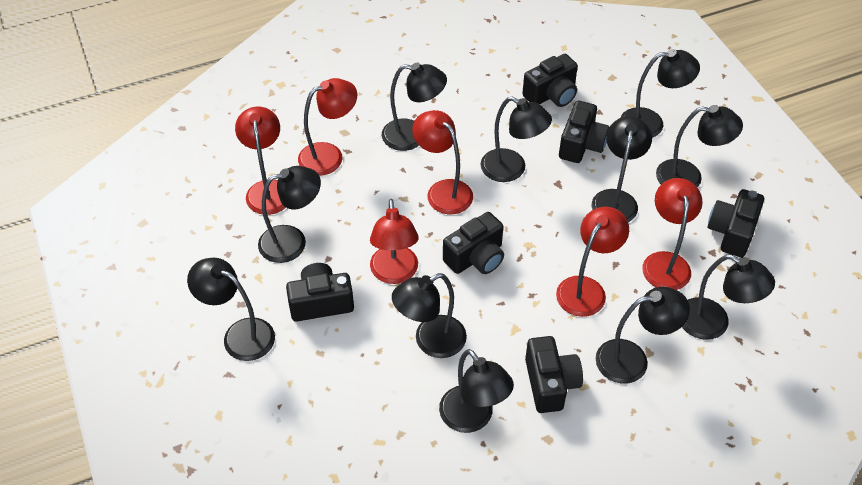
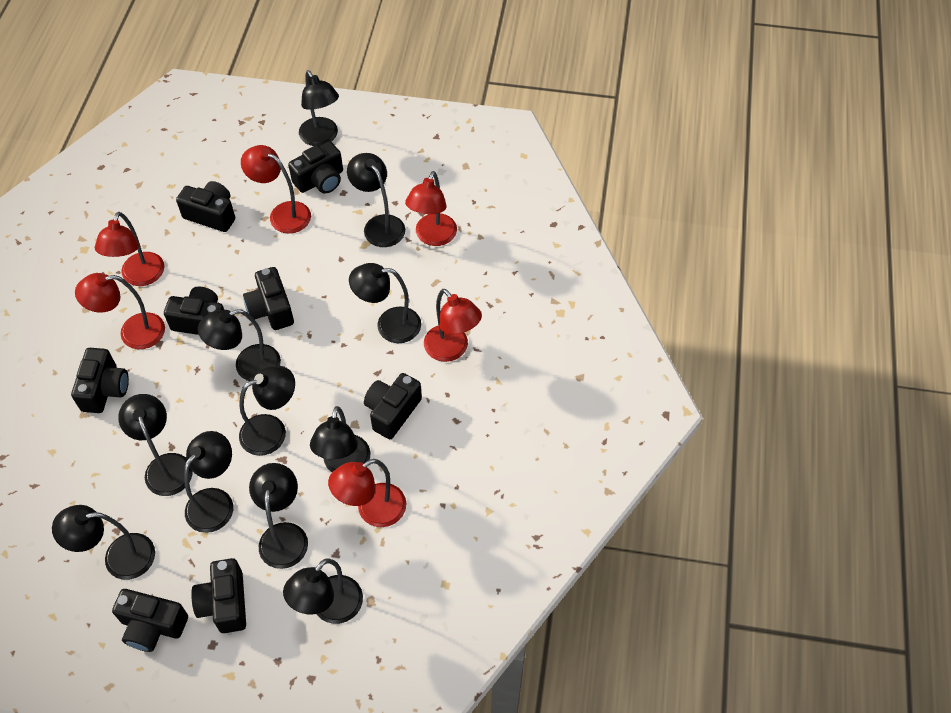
black camera: [286,263,354,322] [443,212,504,274] [522,54,578,107] [525,336,583,413] [559,101,609,163] [707,189,764,257] = 6 -> [71,348,129,413] [112,589,188,652] [164,286,224,335] [176,181,235,232] [191,558,246,633] [243,267,294,330] [288,141,343,193] [364,373,422,439] = 8

